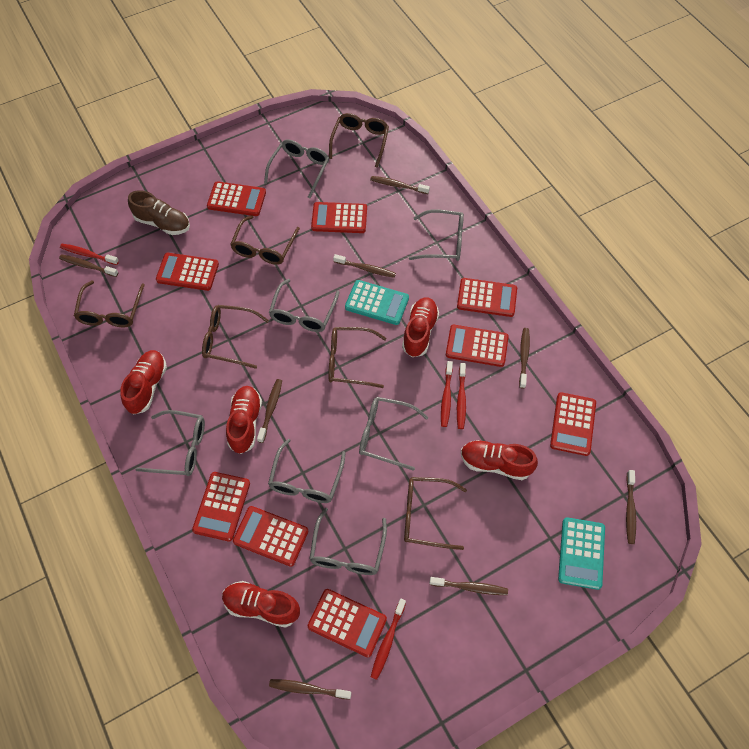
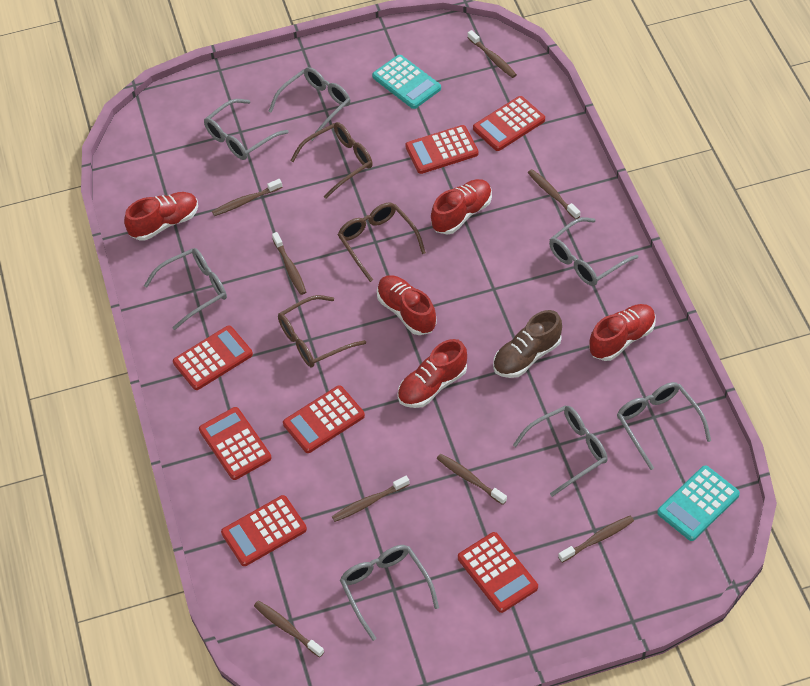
brown glasses: [74,280,145,327] [202,305,269,369] [230,215,300,265] [328,327,387,388] [329,113,389,168] [404,477,467,550] = 6 -> [278,295,366,368] [290,122,373,199] [338,202,426,282] = 3
red calculator: [156,253,219,291] [192,472,250,542] [207,181,266,216] [233,506,308,567] [308,589,387,658] [311,202,367,233] [446,325,509,367] [457,278,517,317] [550,392,596,456] = 9 -> [173,326,253,390] [199,407,272,480] [221,495,307,566] [283,385,365,453] [405,125,479,174] [458,532,538,613] [473,96,545,151] = 7
red toothbrush: [60,244,119,265] [371,599,406,680] [441,361,453,427] [457,363,466,429] = 4 -> none = 0

